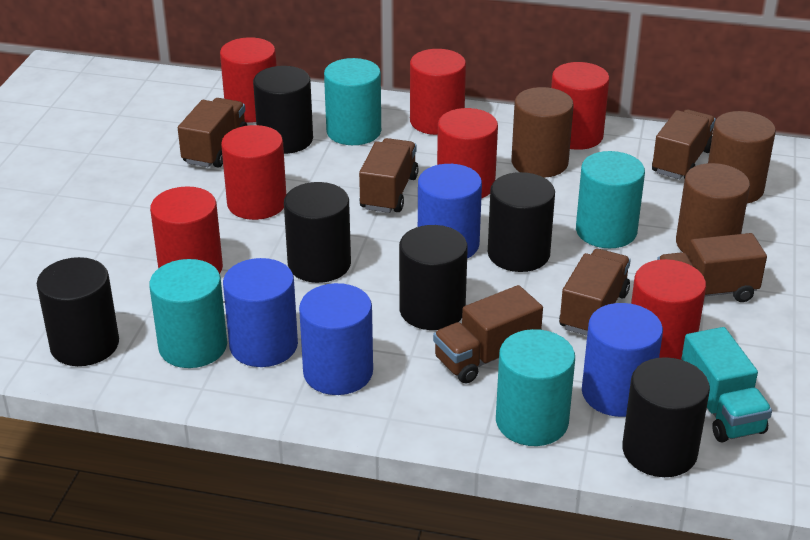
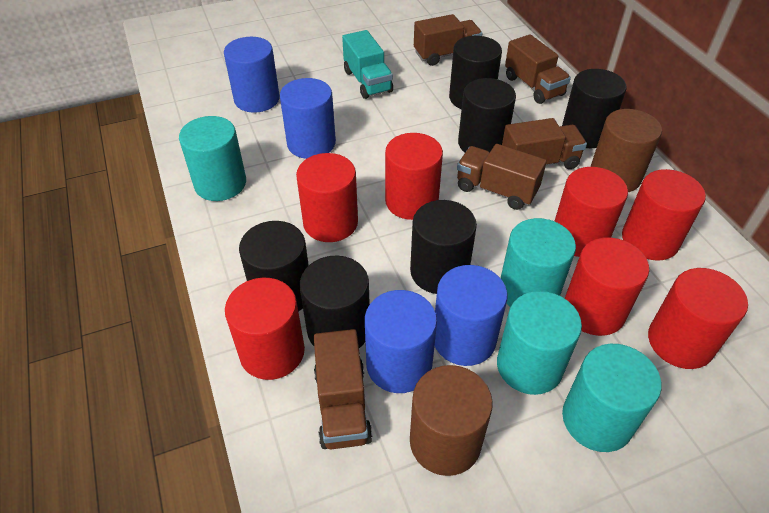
brown cylinder: [511,87,574,178] [676,163,750,255] [708,111,776,203] = 3 -> [410,365,493,476] [590,109,662,192] = 2
brown truck: [178,98,247,168] [359,138,419,213] [433,285,543,384] [559,249,631,336] [652,109,716,179] [657,233,767,302] = 6 -> [314,329,372,449] [414,14,482,66] [457,144,547,210] [502,118,587,169] [505,34,571,104] = 5

